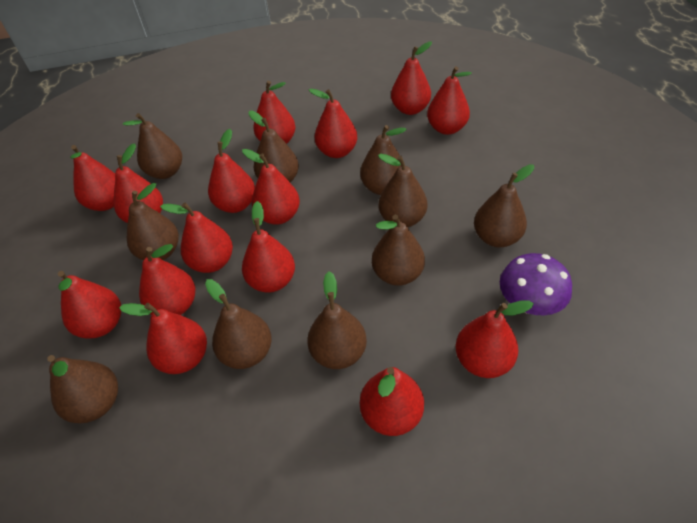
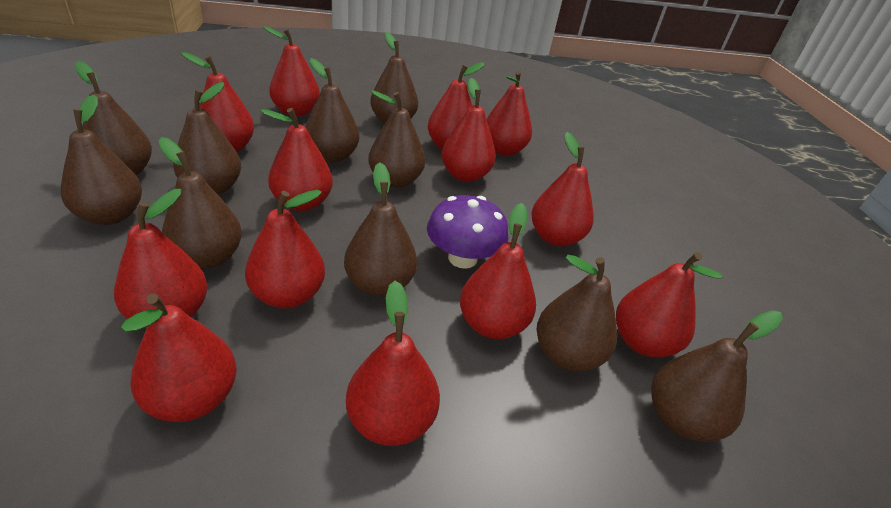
red pear: [58,271,121,338] [70,145,115,211] [114,143,163,223] [119,303,207,374] [139,244,195,315] [160,203,233,273] [208,129,255,213] [242,149,300,225] [242,201,295,293] [253,81,296,144] [309,89,357,158] [360,367,424,436] [391,41,432,115] [427,66,472,135] [456,301,534,378] = 15 -> [114,189,207,328] [121,293,236,422] [181,52,254,152] [245,190,325,308] [260,108,333,211] [263,26,320,117] [346,281,440,446] [428,62,484,149] [442,78,496,182] [460,203,536,339] [486,71,532,156] [531,132,594,246] [616,252,723,357] = 13

